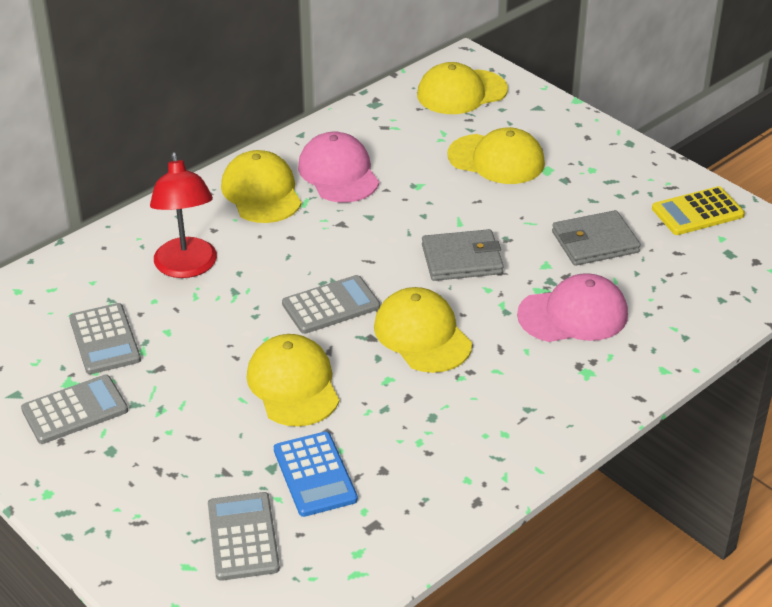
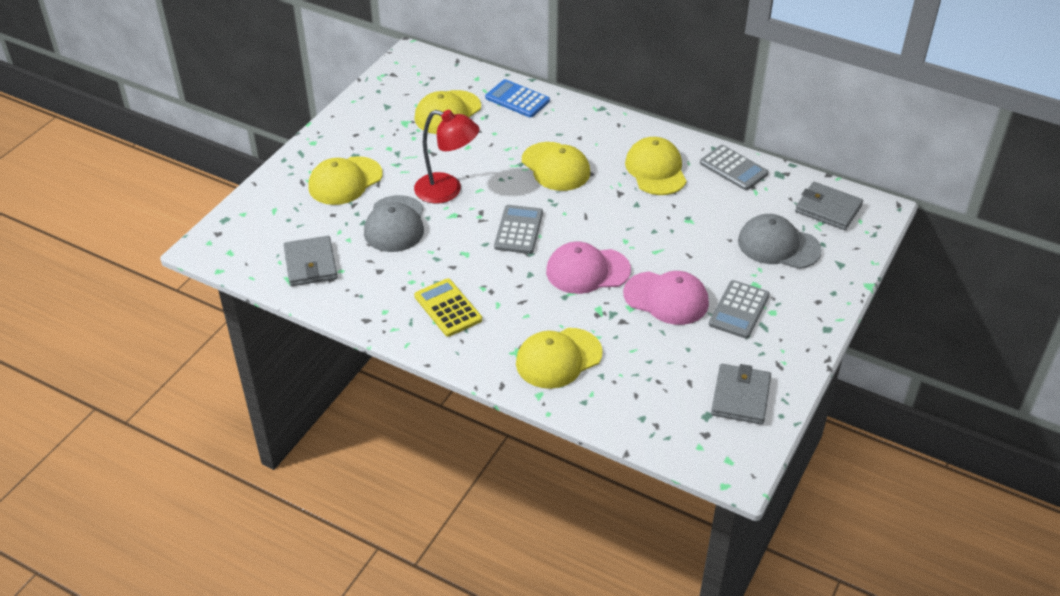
grey calculator: [21,375,128,444] [69,303,141,374] [208,492,280,581] [282,275,380,334] = 4 -> [494,205,543,254] [700,145,769,190] [709,280,770,338] = 3
grey cap: none = 0 -> [364,195,424,252] [738,214,822,269] = 2
grey wallet: [422,229,504,281] [552,210,640,266] = 2 -> [284,236,338,286] [711,364,771,425] [795,182,863,230] = 3

